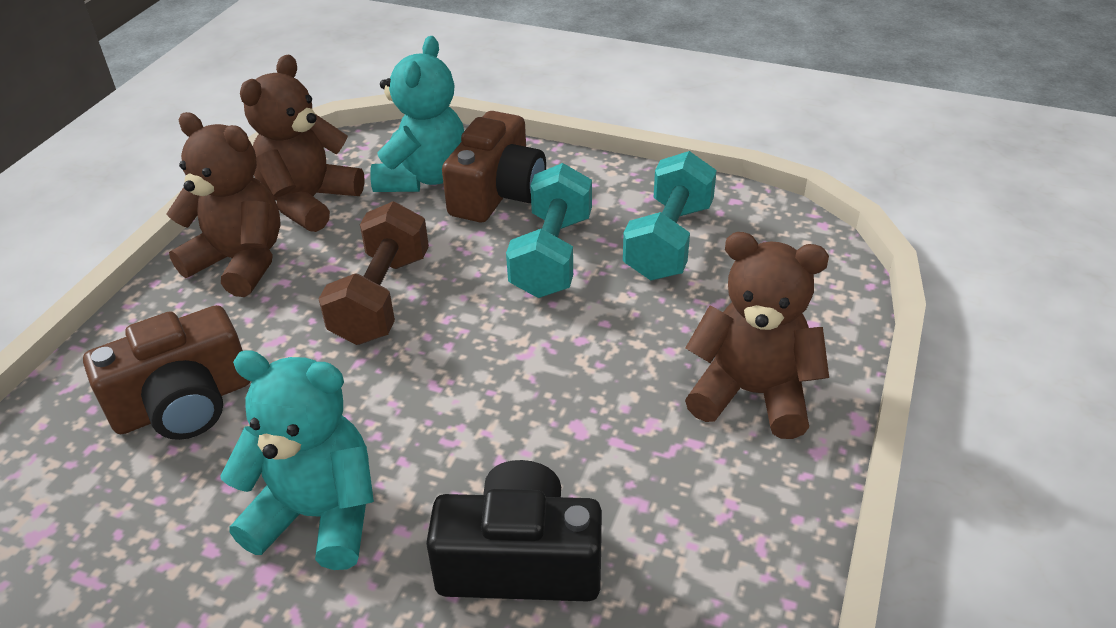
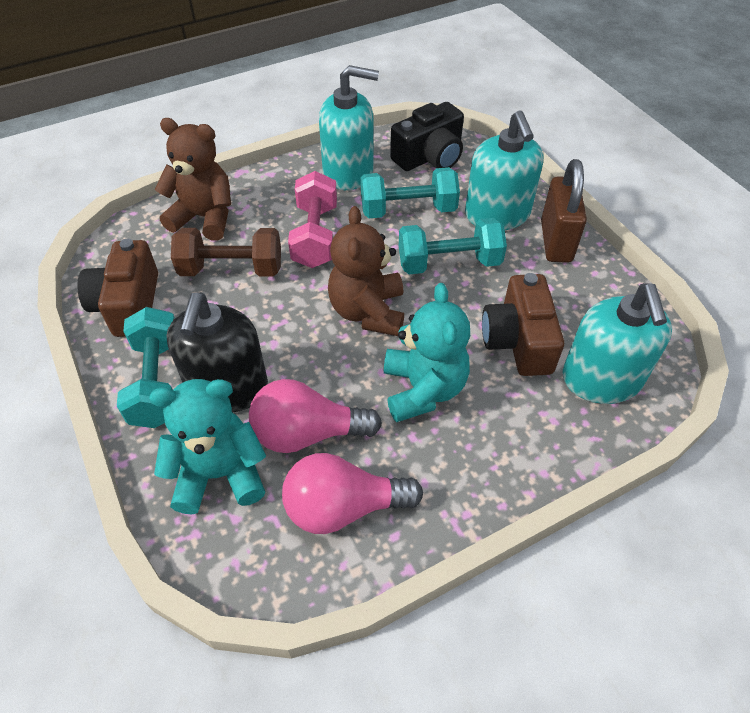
black soap dispenser: none = 0 -> [166,292,268,412] = 1
brown padlock: none = 0 -> [541,159,587,263] = 1
brown teddy bear: [167,112,281,297] [240,55,365,232] [685,232,829,439] = 3 -> [155,118,231,241] [328,206,404,336] = 2
pink dumbbell: none = 0 -> [288,171,337,268] = 1
pink light bulb: none = 0 -> [249,379,382,453] [282,453,423,534] = 2
turquoise dumbbell: [506,163,592,298] [623,151,717,281] = 2 -> [117,307,175,428] [361,167,460,218] [399,218,507,274] = 3
turquoise soap dispenser: none = 0 -> [319,65,379,190] [465,110,543,230] [562,283,672,404] = 3

